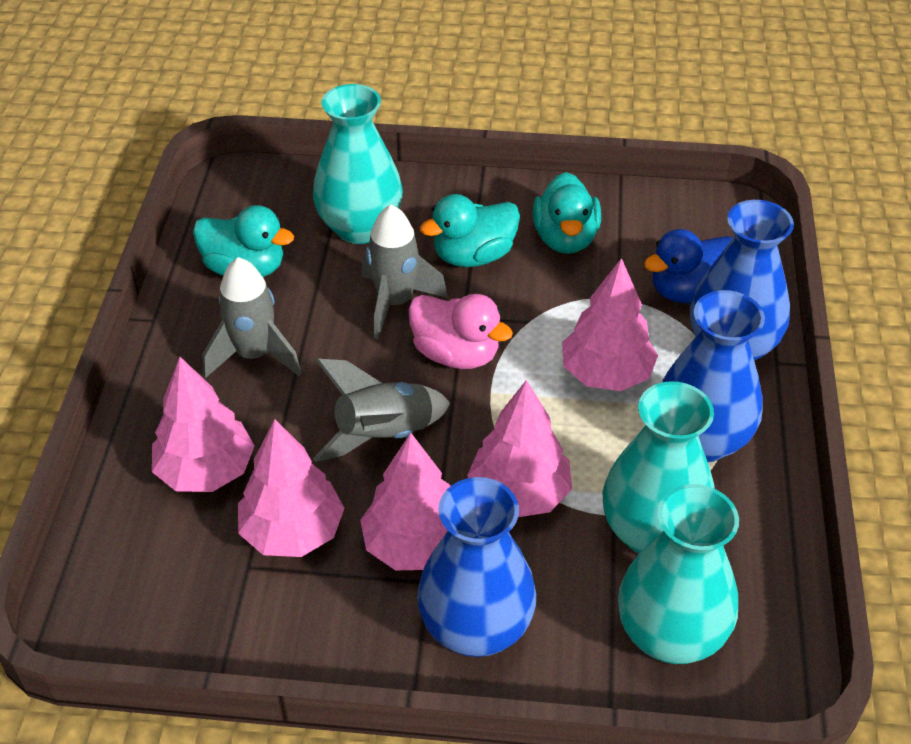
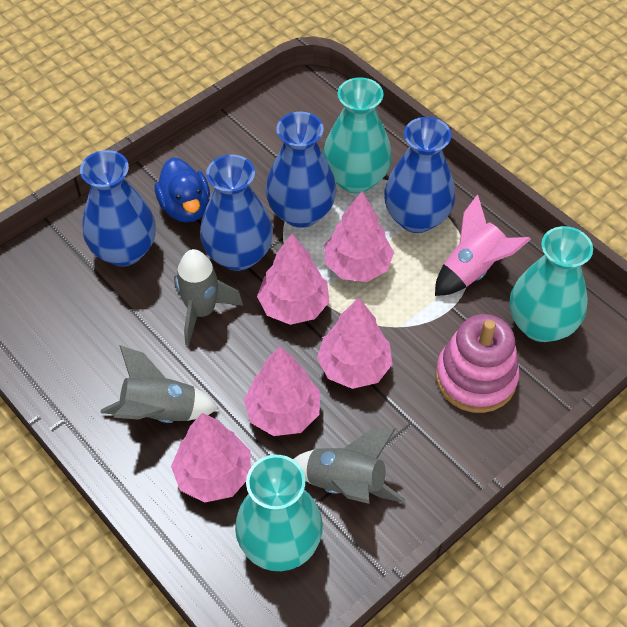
blue vase: [417,477,536,657] [662,290,765,462] [690,200,794,361] = 3 -> [80,150,156,266] [200,155,273,271] [266,112,336,228] [384,117,455,233] = 4
pink duck: [408,294,513,369] = 1 -> none = 0
pink rocket: none = 0 -> [435,195,531,296] = 1
pink stacking toy: none = 0 -> [435,314,519,413] = 1
turquoise duck: [193,205,294,277] [420,194,520,267] [533,172,601,254] = 3 -> none = 0

